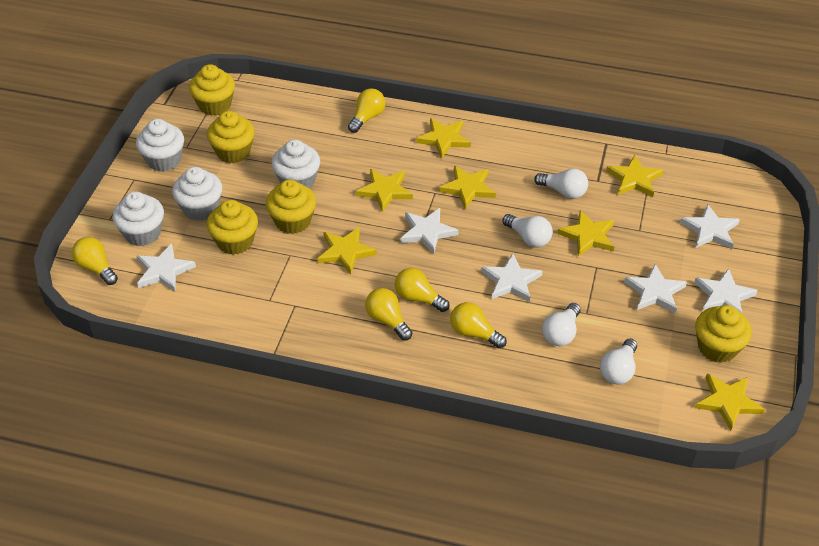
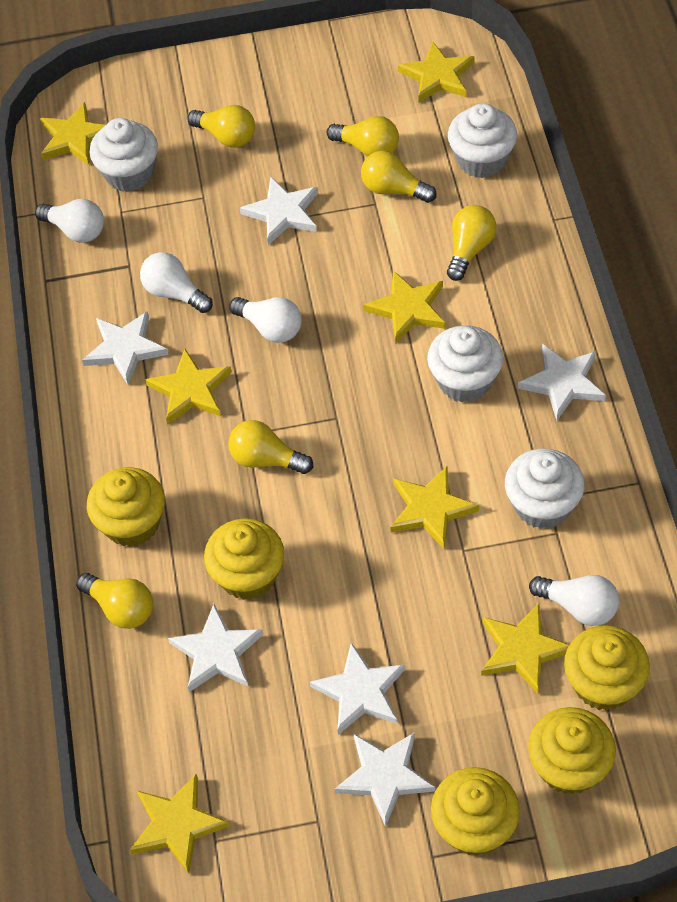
yellow light bulb: [72,237,118,285] [348,88,385,133] [365,288,412,341] [395,268,450,312] [450,302,507,348] = 5 -> [76,573,153,629] [188,105,255,148] [228,420,313,474] [327,116,399,157] [361,151,437,203] [447,205,496,281] = 6

